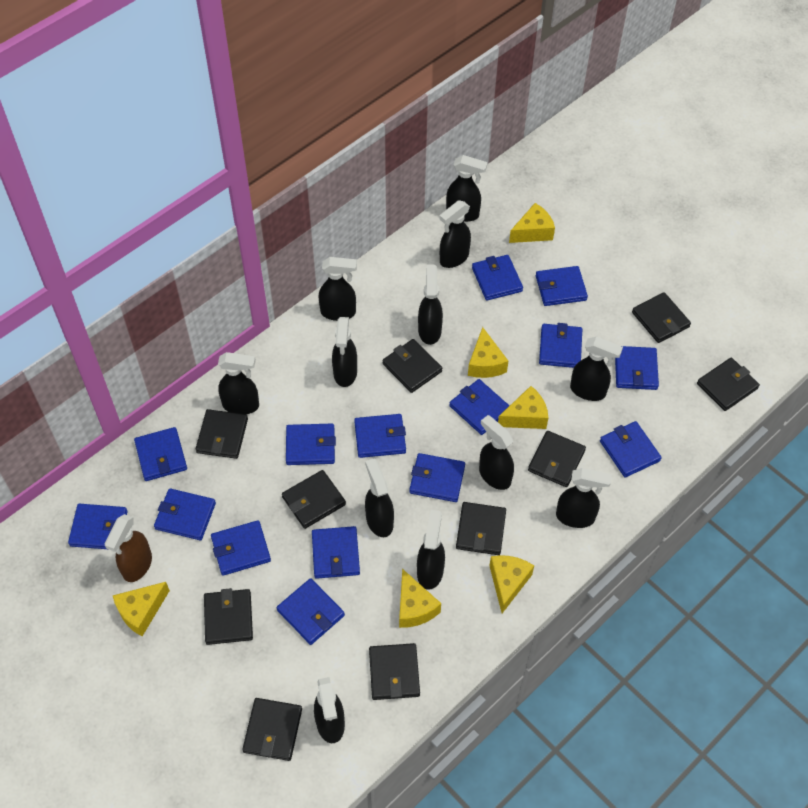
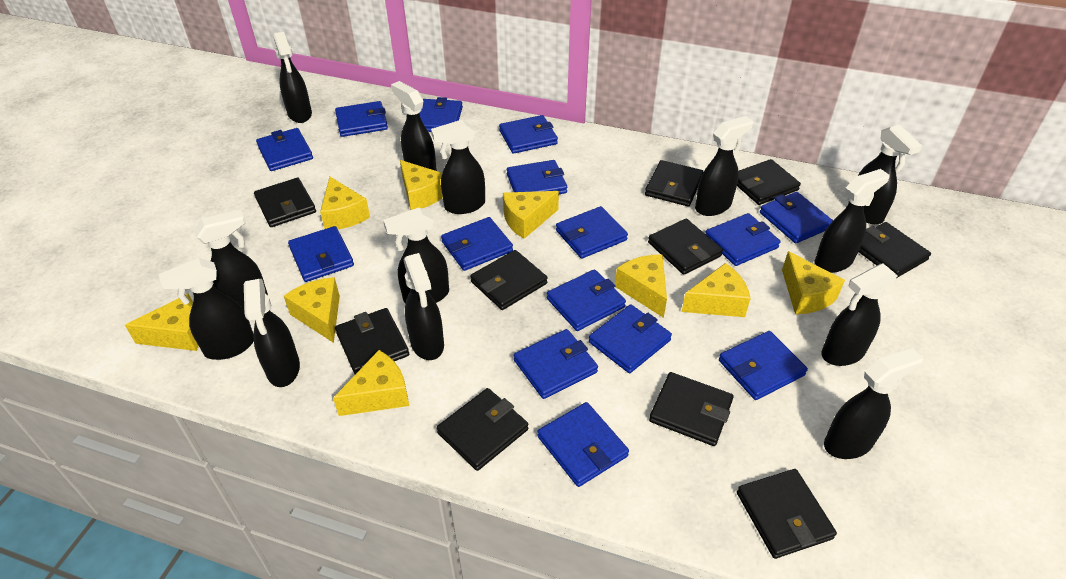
black spray bottle: [218,352,259,414] [314,677,345,743] [318,257,357,321] [332,317,357,387] [365,458,394,537] [417,510,445,590] [418,265,443,345] [440,200,471,268] [446,155,488,222] [479,415,514,490] [556,468,612,528] [570,336,623,401] = 12 -> [159,258,254,360] [194,209,268,310] [244,279,300,387] [273,32,312,123] [383,207,449,303] [391,81,437,171] [404,253,444,360] [431,119,485,214] [695,116,753,216] [815,169,890,273] [821,263,897,366] [824,348,923,459] [848,124,922,224] = 13
brown spray bottle: [105,514,152,582] = 1 -> none = 0
yellow cheese: [113,582,170,636] [399,569,441,628] [468,327,508,378] [489,555,534,613] [498,386,548,429] [509,203,555,243] = 6 -> [125,294,199,351] [284,277,340,343] [320,177,370,229] [333,350,409,416] [400,160,443,210] [503,191,559,239] [615,254,667,318] [681,263,751,317] [782,251,845,314] = 9

